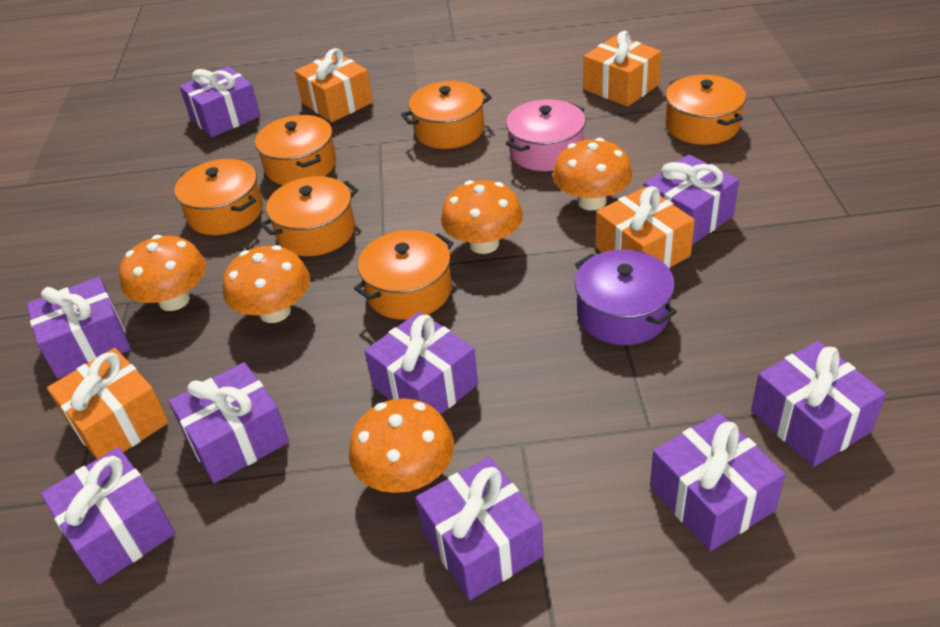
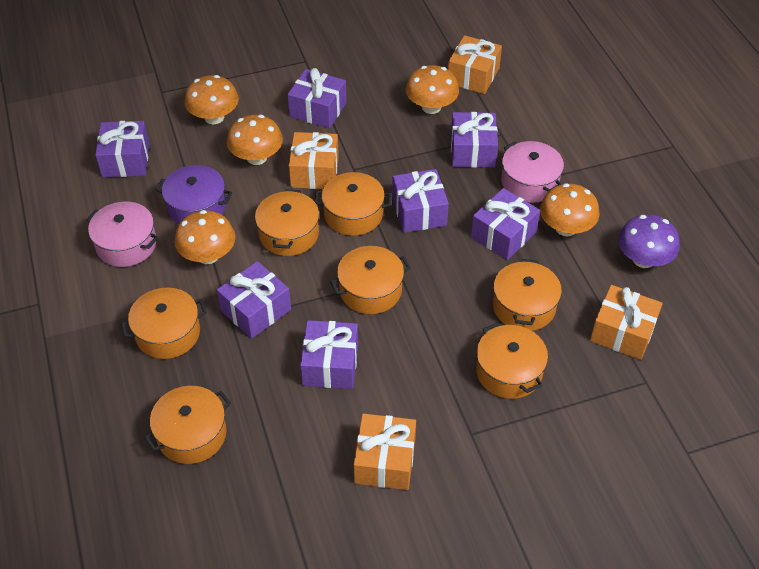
orange pot: [175,159,263,235] [255,115,336,185] [260,176,358,256] [354,230,454,320] [401,81,492,149] [665,75,746,145] = 6 -> [121,288,207,359] [144,386,231,464] [255,189,319,256] [315,172,391,236] [330,246,411,314] [476,323,548,399] [493,259,562,331] = 7
pink pot: [506,100,586,171] = 1 -> [86,202,158,267] [501,141,564,203] = 2
purple gift: [27,277,131,379] [41,447,175,584] [169,362,289,484] [179,66,260,137] [364,311,478,414] [416,457,544,600] [643,155,739,245] [650,413,786,552] [751,341,886,467] = 9 -> [95,121,149,177] [217,261,291,339] [287,68,347,129] [300,320,358,389] [392,169,449,233] [451,112,498,168] [471,188,540,260] = 7
purple mushroom: none = 0 -> [618,214,680,268] = 1

